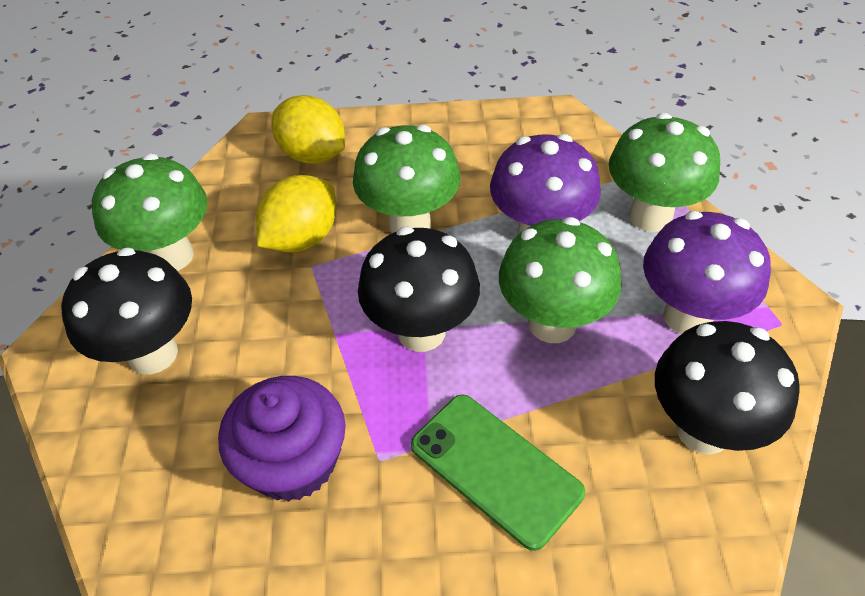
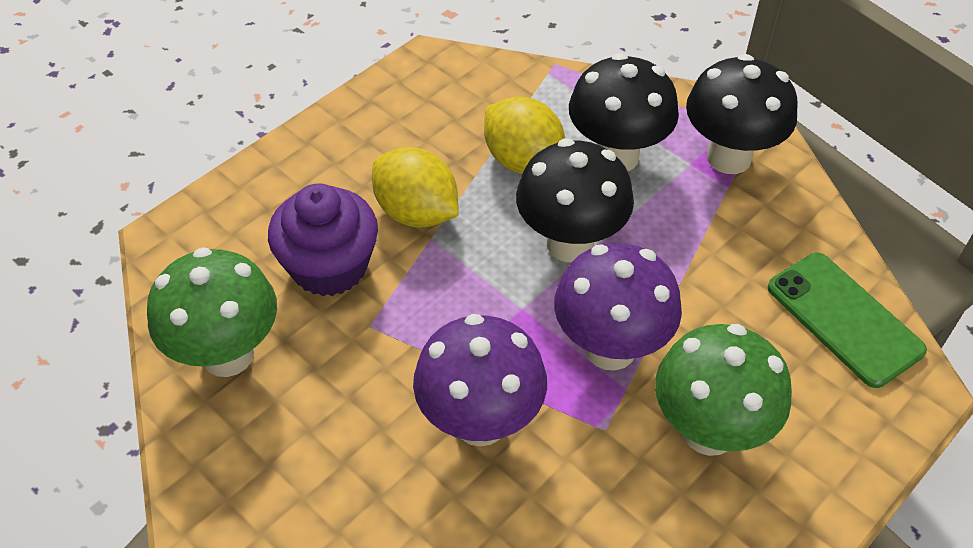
green mushroom: [92,153,208,271] [353,125,461,233] [499,217,622,343] [609,113,720,232] = 4 -> [147,247,277,377] [655,324,792,456] = 2

